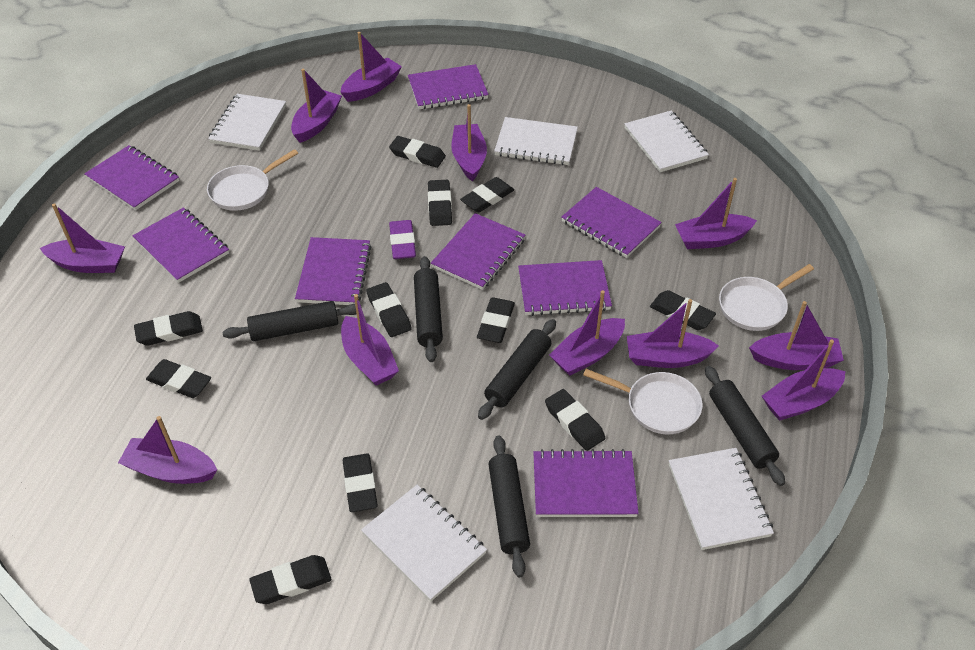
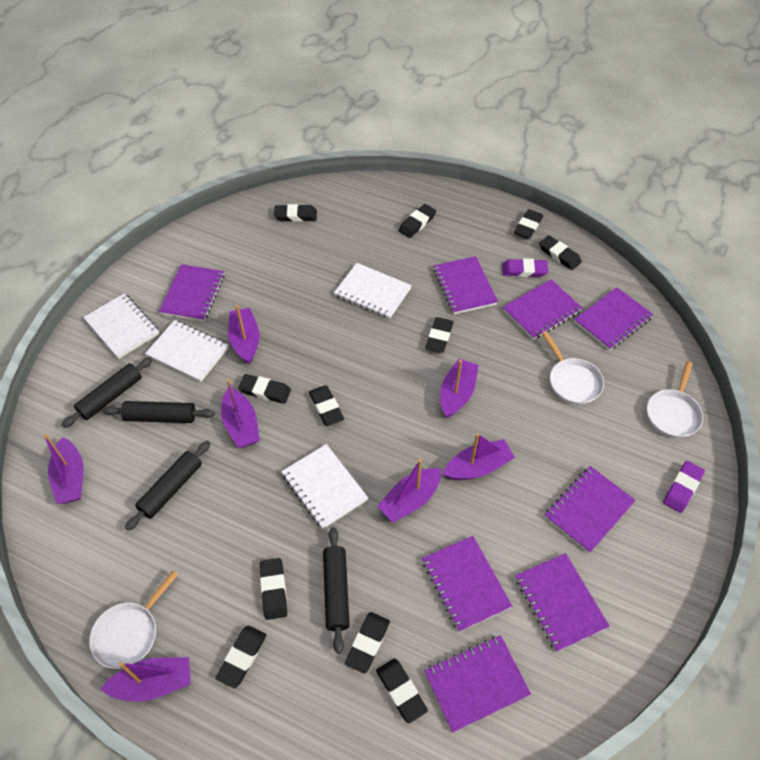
black rolling pin: [223,301,362,341] [414,256,443,362] [478,319,556,420] [488,435,530,577] [705,366,785,486] = 5 -> [61,357,153,428] [103,401,214,423] [125,440,211,531] [323,527,350,654] = 4
purple boat: [40,203,125,273] [118,416,217,484] [291,69,342,143] [340,32,402,102] [341,294,399,386] [451,104,487,181] [549,290,625,376] [627,299,719,368] [675,178,757,249] [749,301,844,370] [762,340,846,421] = 11 -> [43,434,84,504] [101,657,191,702] [221,379,260,448] [228,305,259,364] [377,459,441,523] [440,359,479,418] [443,433,515,480] = 7
purple eraser: [389,220,416,259] = 1 -> [502,259,548,277] [663,461,705,513] = 2
white notebook: [208,94,286,151] [361,485,487,601] [494,117,578,165] [624,111,709,172] [669,448,774,550] = 5 -> [83,293,159,359] [145,320,229,382] [281,444,368,529] [334,263,412,319] = 4

